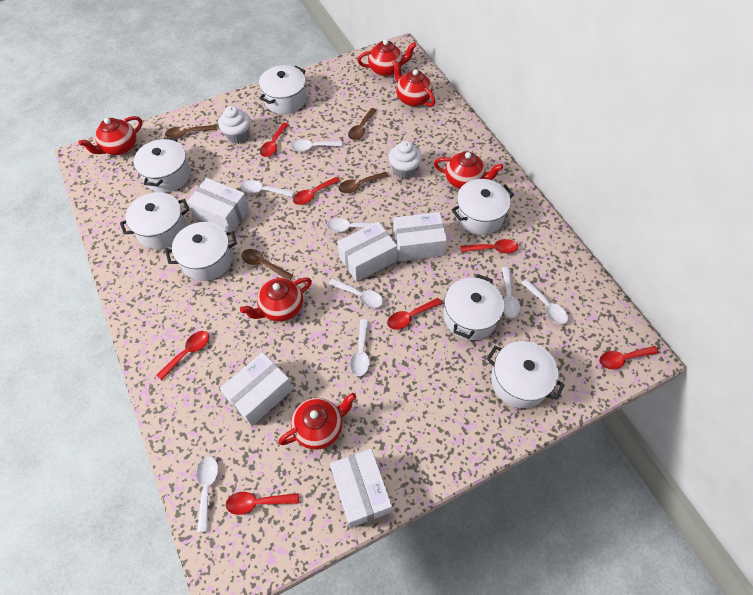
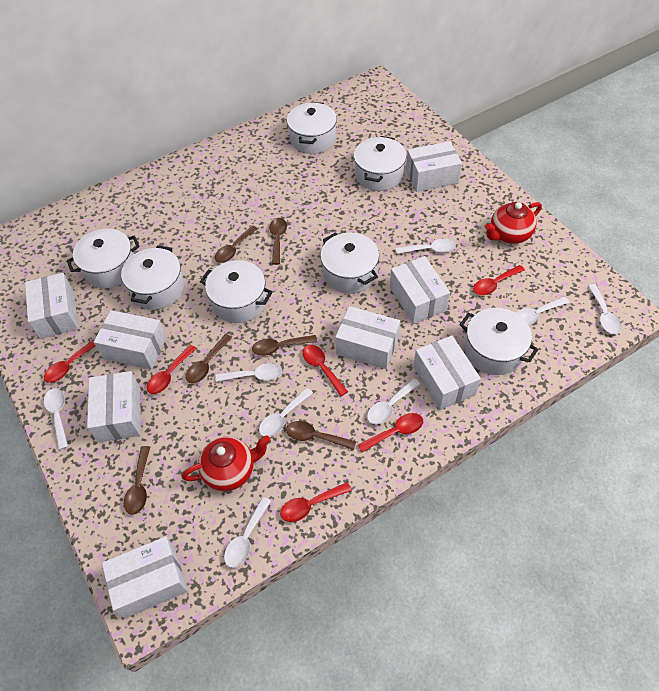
brown spoon: [165,125,217,138] [241,249,293,279] [338,172,389,193] [348,108,377,140] = 4 -> [124,446,150,515] [186,334,232,383] [215,225,258,263] [252,335,317,356] [269,218,287,265] [286,421,356,450] = 6
red spoon: [156,331,209,380] [226,492,299,515] [260,122,289,157] [293,177,340,205] [387,298,442,330] [460,239,518,254] [599,346,659,369] = 7 -> [44,339,95,383] [147,345,197,394] [280,482,352,522] [302,345,348,396] [358,413,423,452] [473,265,525,295] = 6
red teapot: [78,116,142,155] [240,278,312,322] [278,393,356,450] [357,39,417,76] [392,60,435,107] [434,151,503,189] = 6 -> [182,435,270,491] [485,202,542,244] = 2
white box: [187,178,250,232] [220,352,293,426] [330,449,392,528] [337,221,397,282] [393,212,447,262] = 5 -> [25,273,78,339] [87,371,141,443] [94,310,167,369] [102,536,188,619] [335,306,400,369] [390,256,450,324] [406,141,462,192] [413,335,481,410] = 8
white cupcake: [218,106,251,144] [389,141,422,179] = 2 -> none = 0

